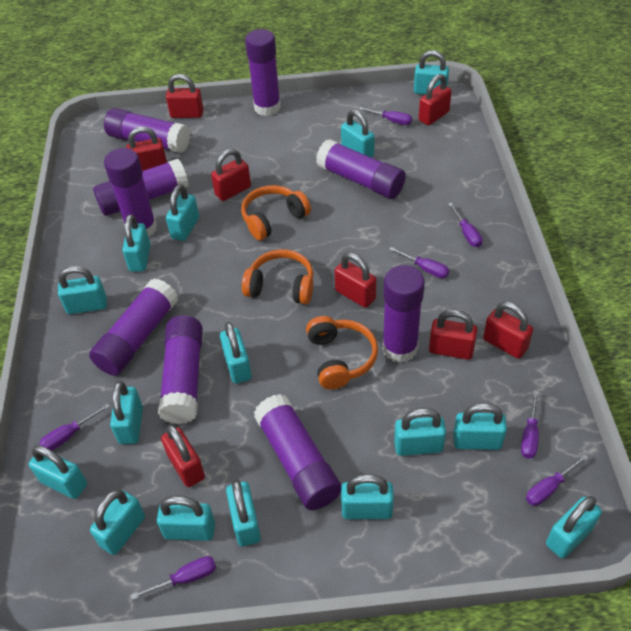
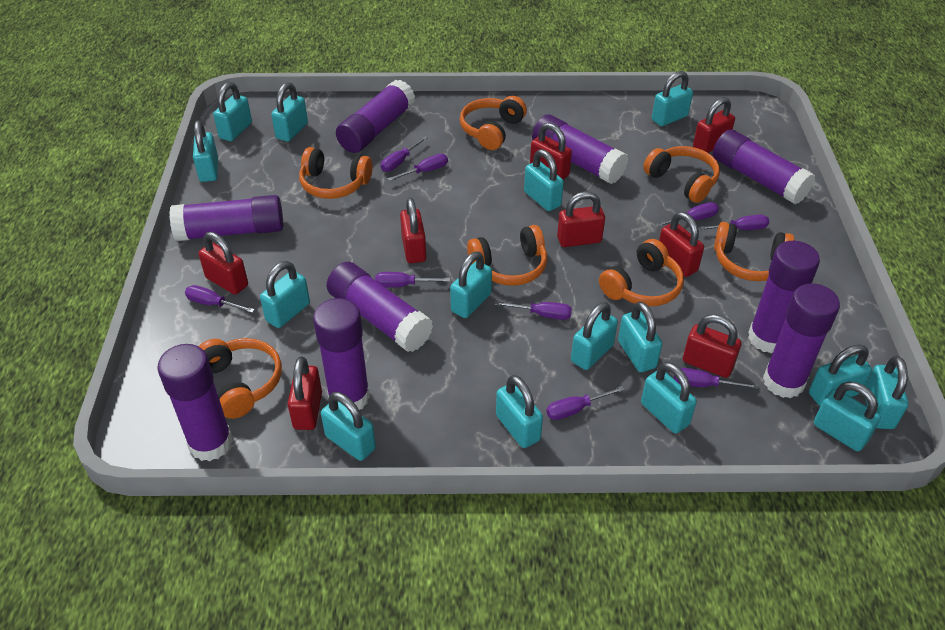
orange headphones: [241,185,311,241] [242,249,313,304] [306,316,378,390] = 3 -> [199,338,282,419] [299,147,373,199] [460,96,527,150] [467,225,547,286] [599,239,684,307] [643,146,720,203] [714,222,794,281] = 7
purple screwdriver: [39,403,110,451] [131,556,216,600] [359,107,412,125] [389,247,449,278] [448,203,483,247] [521,391,539,459] [526,454,588,506] = 7 -> [185,285,255,313] [375,272,450,288] [381,136,427,172] [388,154,448,181] [495,301,572,320] [546,386,624,420] [656,202,719,227] [674,368,758,389] [700,215,769,230] = 9

